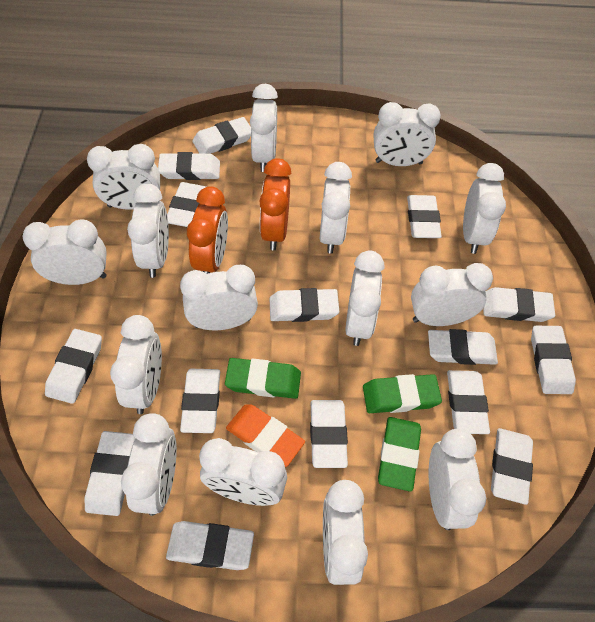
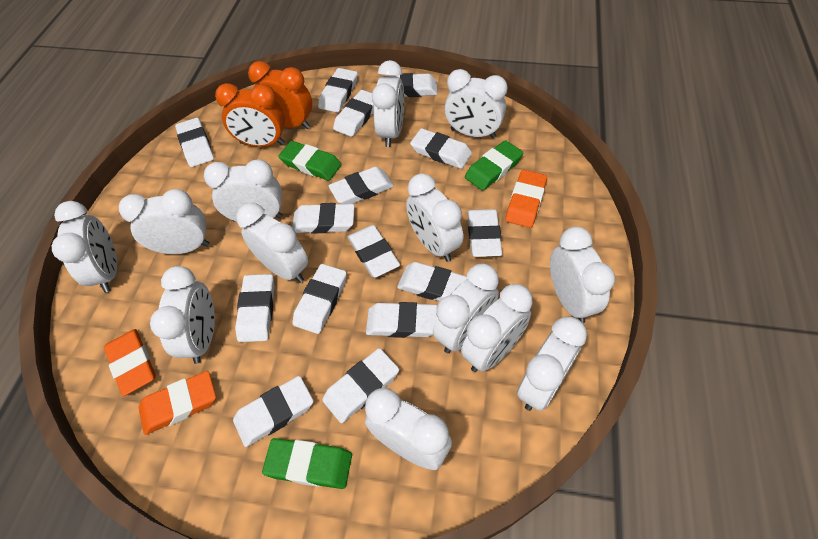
orange eraser: [226,404,305,467] = 1 -> [104,329,156,396] [139,371,216,435] [505,170,547,228] = 3
white clock: [23,219,107,285] [87,144,160,210] [110,315,162,414] [121,413,177,516] [127,184,169,278] [180,265,258,330] [199,438,287,506] [250,84,278,172] [320,162,352,254] [323,480,368,585] [345,250,384,346] [374,102,441,166] [411,263,493,326] [429,429,486,530] [463,163,506,254] = 15 -> [52,201,117,293] [119,189,210,254] [150,266,215,364] [204,159,283,222] [236,203,308,283] [365,388,452,470] [372,60,404,147] [406,173,463,262] [433,264,499,353] [444,69,508,138] [461,284,533,372] [517,316,587,411] [550,226,615,323] = 13

